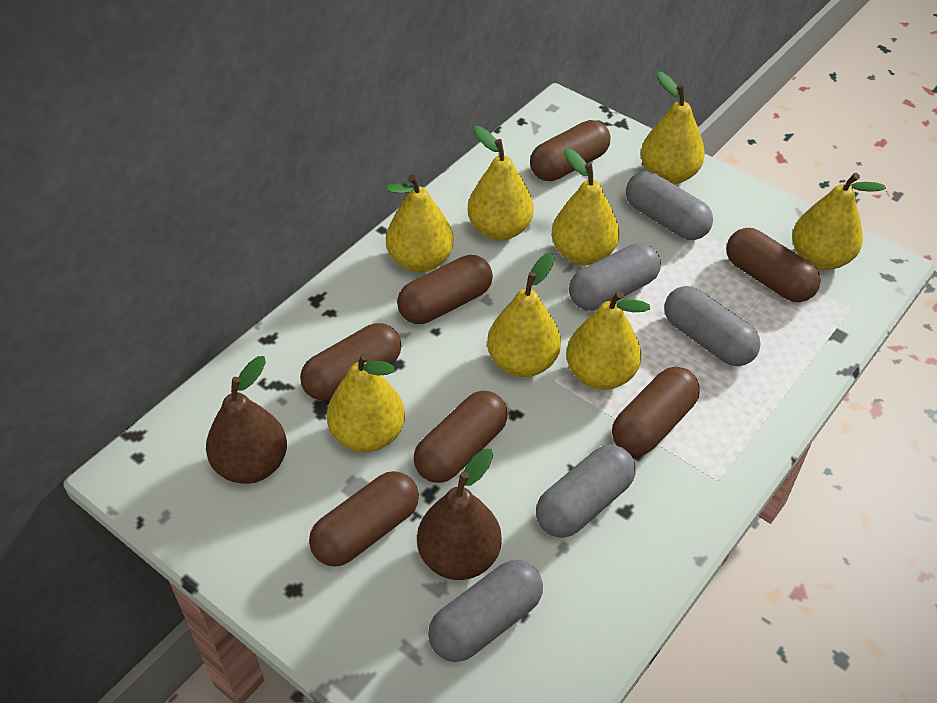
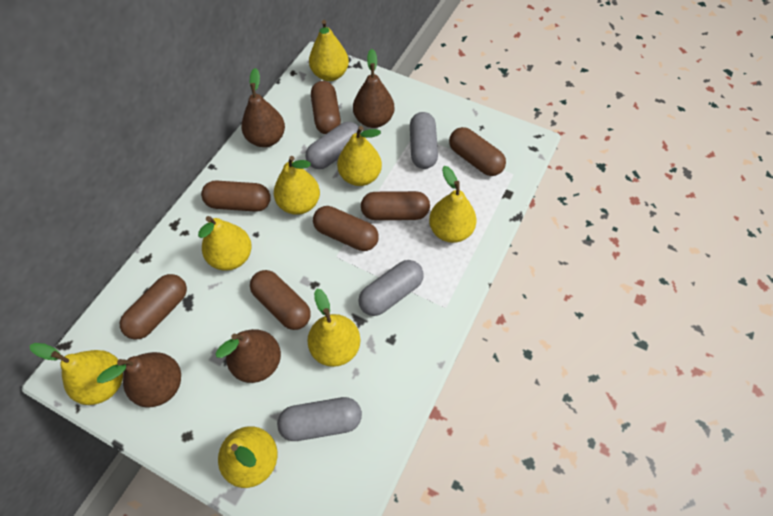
brown pear: [206,356,287,484] [417,449,502,580] = 2 -> [97,352,181,408] [216,329,281,383] [241,68,285,147] [353,49,394,128] = 4
grey capsule: [428,560,543,662] [536,445,636,538] [569,243,661,311] [626,171,713,240] [664,286,761,366] = 5 -> [277,397,362,441] [305,122,361,169] [358,260,424,316] [410,112,438,169] = 4

